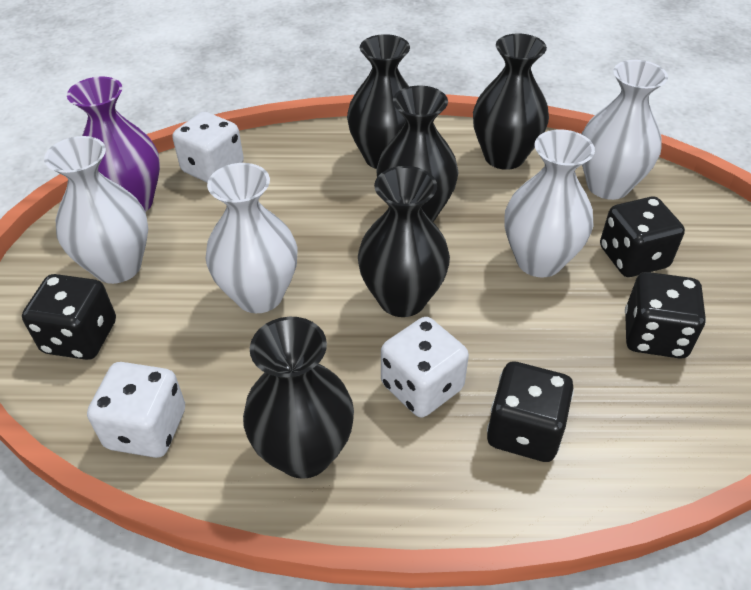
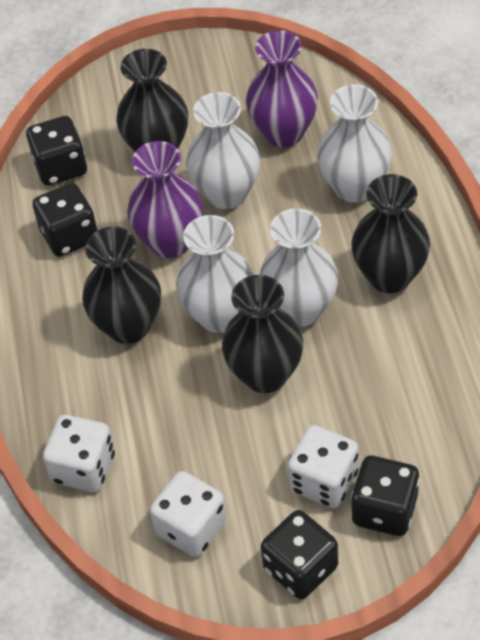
black vase: [243,317,354,479] [347,34,410,169] [358,166,450,317] [376,86,459,222] [473,34,549,170] = 5 -> [82,227,161,344] [116,49,188,152] [222,275,303,393] [351,174,430,293] = 4
purple vase: [67,77,160,212] = 1 -> [127,141,203,258] [246,30,318,147] = 2

